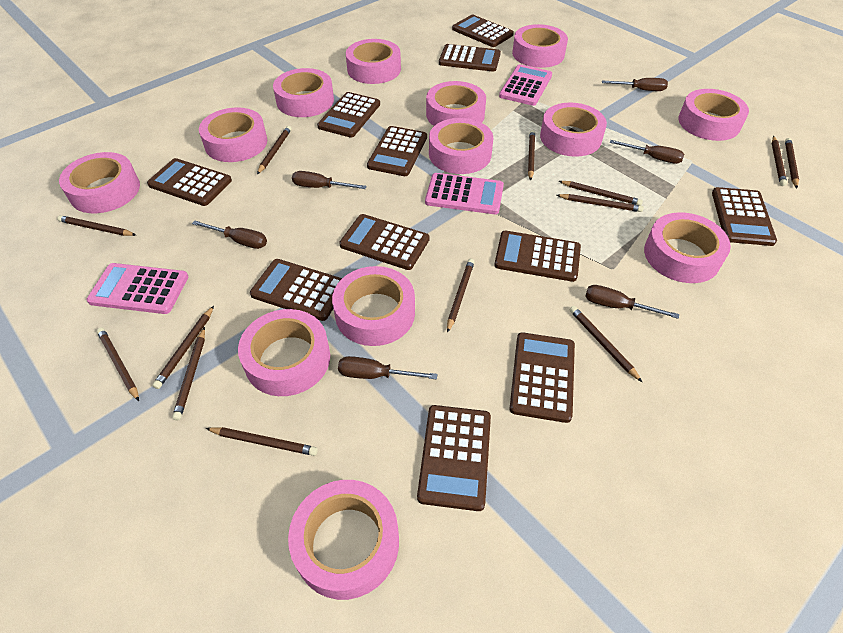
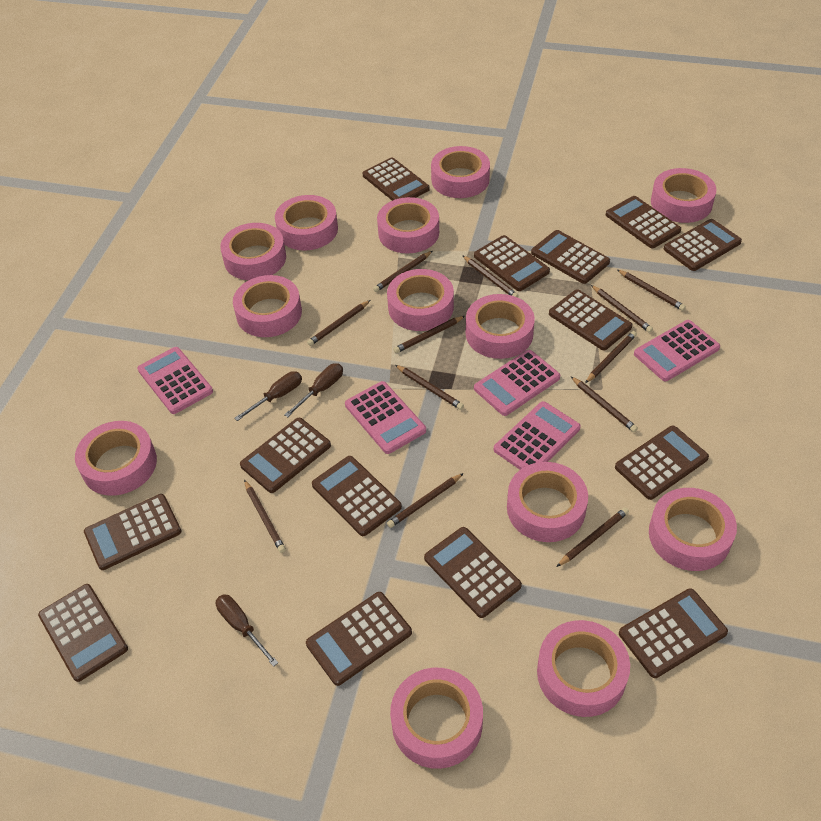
brown calculator: [147,158,232,206] [250,259,342,321] [317,92,380,137] [339,214,430,270] [367,126,427,176] [417,405,491,511] [439,44,501,72] [452,15,514,47] [494,231,581,282] [510,332,575,423] [712,187,777,246] = 11 -> [38,584,128,682] [84,494,182,570] [240,418,331,493] [306,592,412,686] [312,456,402,536] [362,157,430,201] [424,527,522,618] [474,235,550,291] [531,230,610,284] [549,289,632,350] [606,196,681,248] [615,426,709,500] [619,588,728,678] [664,219,742,271] = 14
brown pencil: [57,215,136,236] [97,328,139,401] [152,306,214,389] [172,327,205,421] [206,427,318,456] [257,126,292,174] [447,259,475,333] [528,130,535,181] [557,194,644,212] [559,181,643,206] [570,306,642,382] [772,136,787,186] [785,138,799,188] = 13 -> [244,480,286,553] [307,300,370,346] [373,251,432,292] [387,473,464,528] [393,316,465,353] [395,365,464,410] [462,255,519,298] [557,507,629,567] [571,377,638,432] [585,331,637,383] [591,285,653,333] [618,270,686,311] = 12
brown screwdriver: [192,221,267,249] [292,171,367,189] [338,356,437,380] [585,285,679,319] [602,78,668,91] [610,140,684,164] = 6 -> [216,594,278,667] [235,371,302,421] [284,363,343,417] = 3
pink calculator: [86,263,188,314] [425,173,504,214] [499,64,552,106] = 3 -> [137,347,213,414] [345,381,426,454] [474,350,560,416] [494,401,581,470] [634,320,720,381] = 5

